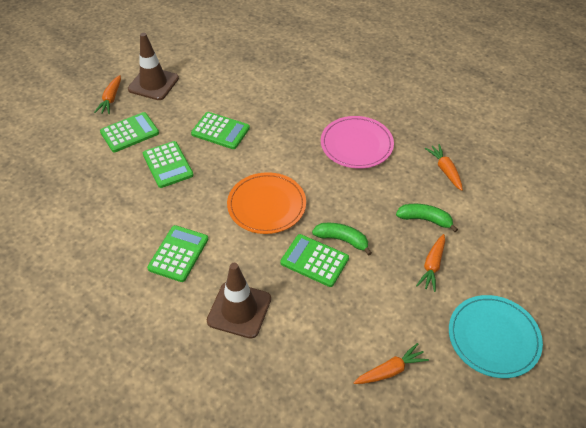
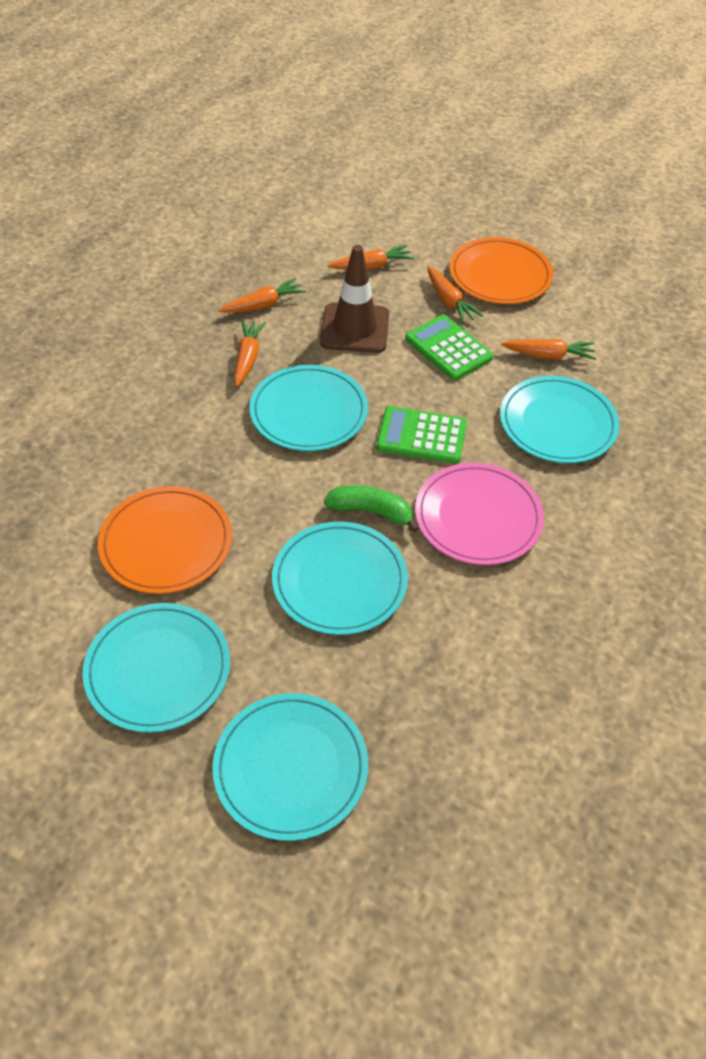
brown traffic cone: [128,33,179,100] [207,263,271,339] = 2 -> [320,245,389,353] = 1
green banana: [312,223,372,256] [396,204,458,232] = 2 -> [324,485,419,532] = 1
green calculator: [100,112,159,152] [143,141,194,188] [147,225,208,282] [191,112,250,149] [280,234,349,287] = 5 -> [376,406,467,464] [405,315,493,381] = 2
orange carrot: [94,75,121,114] [353,343,429,384] [416,234,445,292] [425,144,463,191] = 4 -> [218,278,306,313] [234,320,266,387] [328,245,414,270] [427,267,484,324] [501,339,596,360] = 5
orange plate: [227,172,306,234] = 1 -> [98,486,232,594] [449,237,553,304] = 2
turquoise plate: [449,295,543,378] = 1 -> [82,603,230,733] [212,693,368,841] [249,365,368,451] [272,522,408,635] [500,376,620,463] = 5

